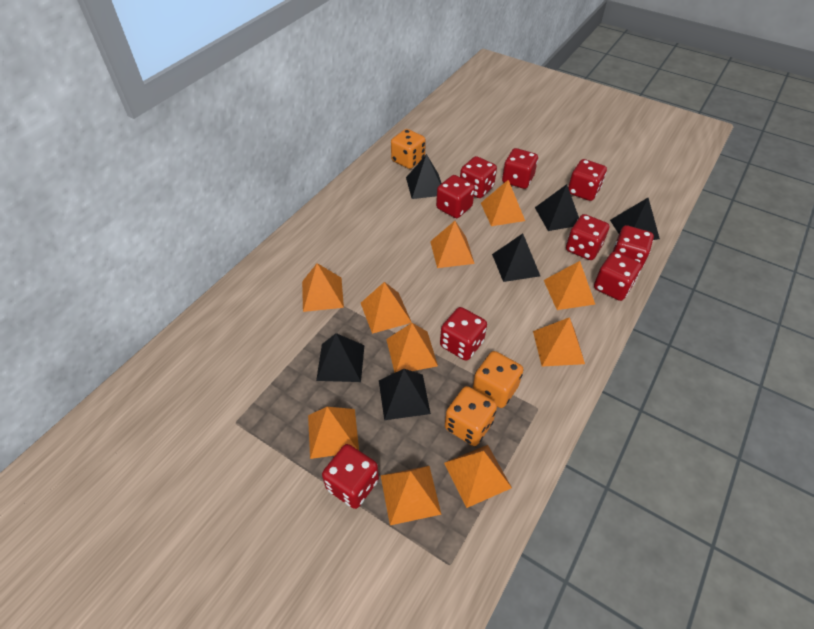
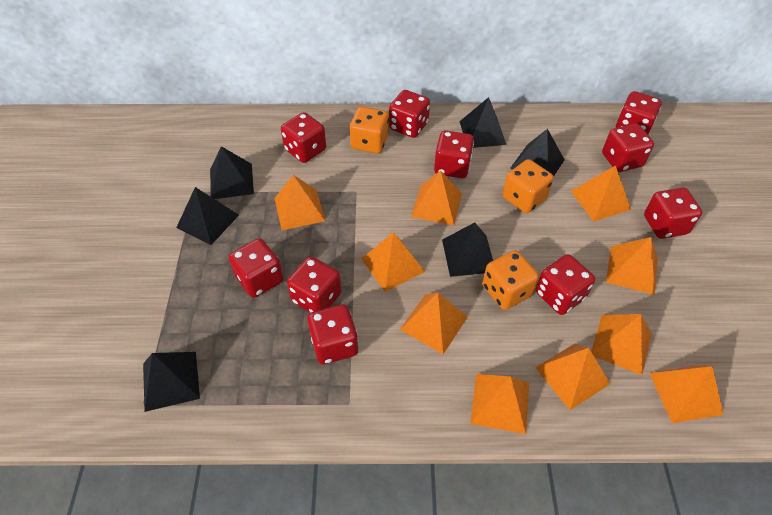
red dice: [322,444,379,509] [436,175,475,218] [440,307,487,361] [460,156,497,198] [502,148,538,189] [566,214,609,260] [568,159,607,201] [594,251,642,301] [613,225,654,269] = 9 -> [229,238,284,298] [281,112,326,163] [287,256,342,313] [307,304,359,364] [389,90,430,138] [434,131,474,178] [536,254,595,315] [602,124,654,172] [616,91,662,135] [644,188,702,239] = 10

